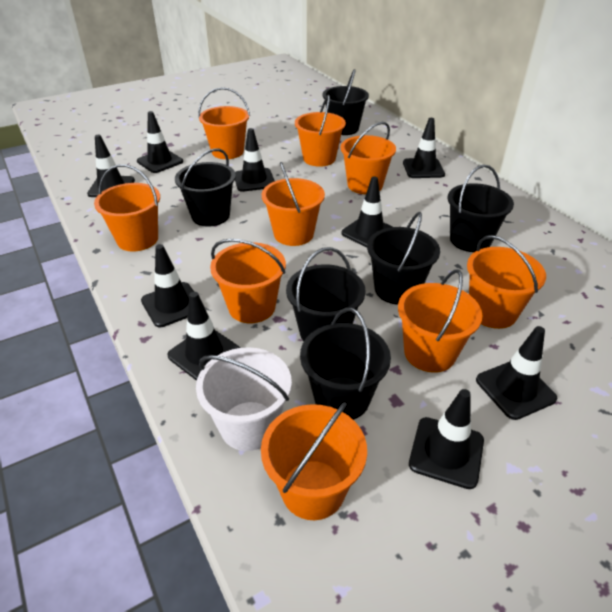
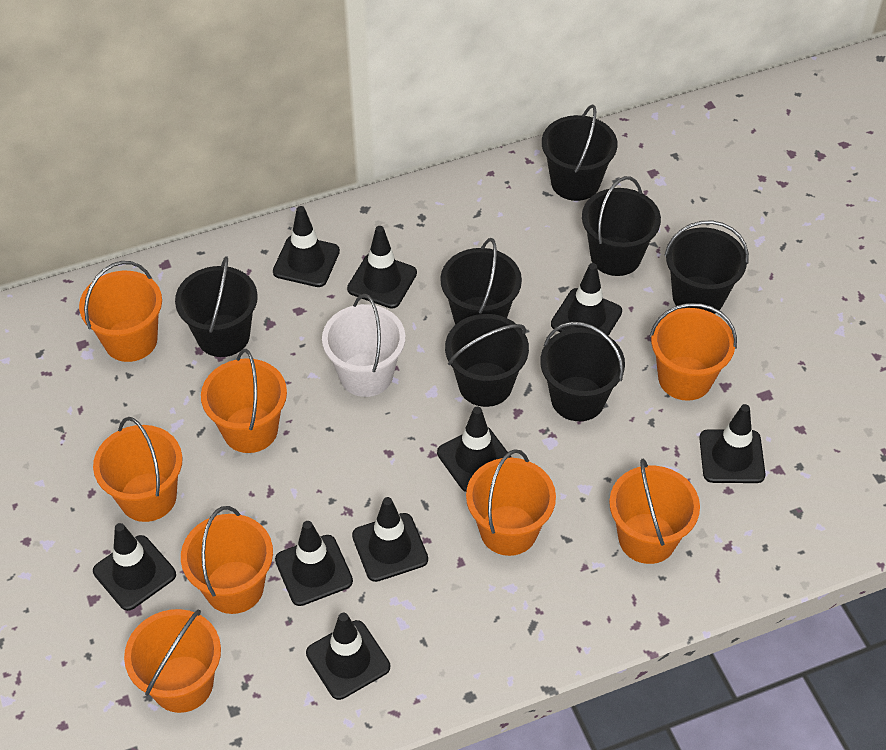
black bucket: [175,148,236,227] [286,247,366,341] [300,308,391,420] [323,69,369,135] [367,212,440,305] [448,165,514,252] = 6 -> [175,256,258,357] [440,238,522,325] [445,314,529,407] [540,322,625,421] [542,104,618,201] [582,176,661,276] [664,220,749,314] = 7
orange bucket: [94,164,160,251] [198,87,250,159] [210,238,286,323] [261,402,367,520] [262,162,325,246] [295,95,346,167] [341,122,396,194] [398,269,482,373] [467,235,546,329] = 9 -> [79,261,162,362] [93,417,183,522] [124,609,221,713] [181,506,273,614] [201,349,287,453] [466,449,556,556] [609,458,700,564] [650,303,737,401] = 8

